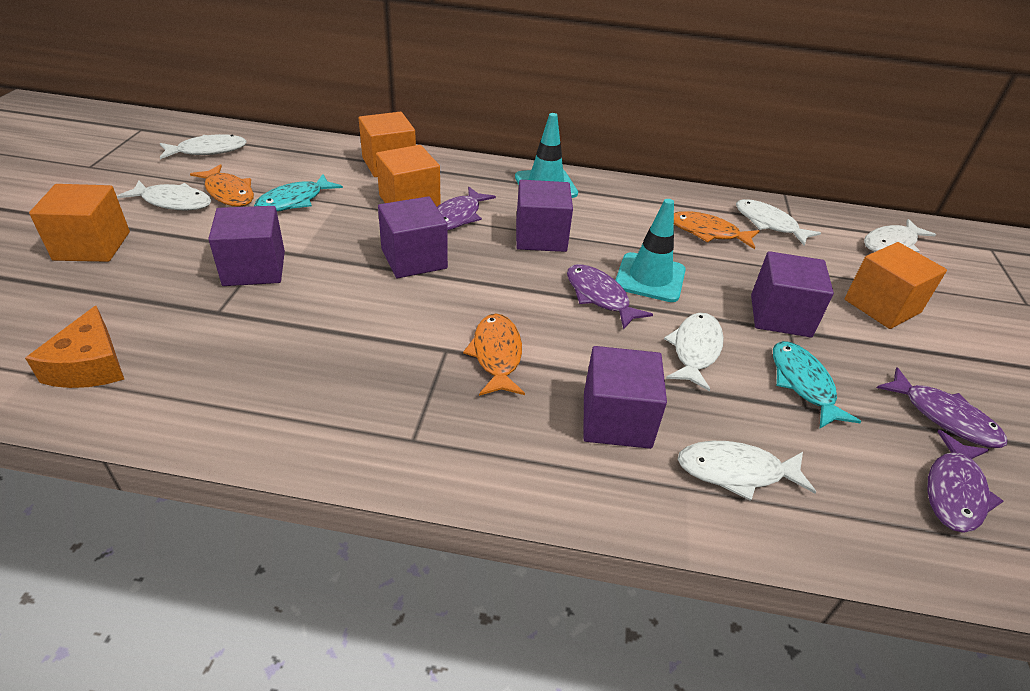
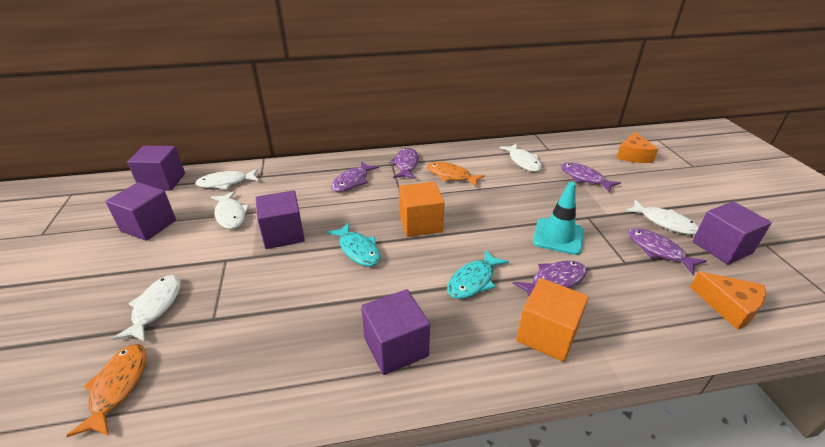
orange cheese: [25,306,124,388] = 1 -> [616,132,658,163] [690,271,766,330] = 2
orange cube: [29,184,130,262] [359,112,416,177] [376,145,441,207] [845,242,947,329] = 4 -> [399,182,445,237] [516,278,588,362] = 2
orange fish: [190,164,254,207] [463,314,525,396] [674,211,759,249] = 3 -> [66,344,146,437] [427,162,485,187] = 2
purple fish: [437,187,496,231] [567,264,653,330] [877,367,1007,448] [927,430,1003,533] = 4 -> [331,161,379,192] [389,148,419,179] [513,261,587,296] [561,162,621,193] [627,228,706,274] = 5
turquoise traffic cone: [515,113,578,198] [615,199,686,302] = 2 -> [533,182,584,255] = 1
white fish: [117,180,212,211] [160,134,247,159] [664,313,724,391] [678,441,816,501] [736,199,821,246] [864,219,936,252] = 6 -> [112,275,181,342] [195,169,259,189] [211,191,250,229] [499,143,542,172] [625,200,699,235] = 5

